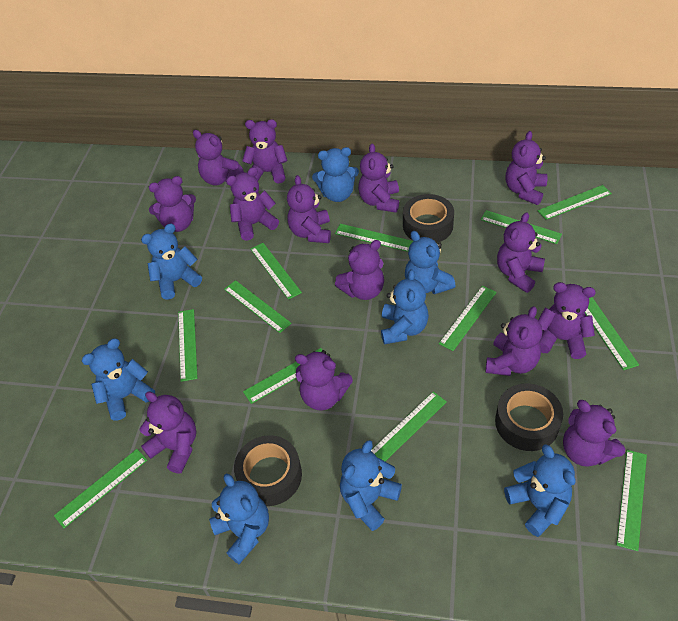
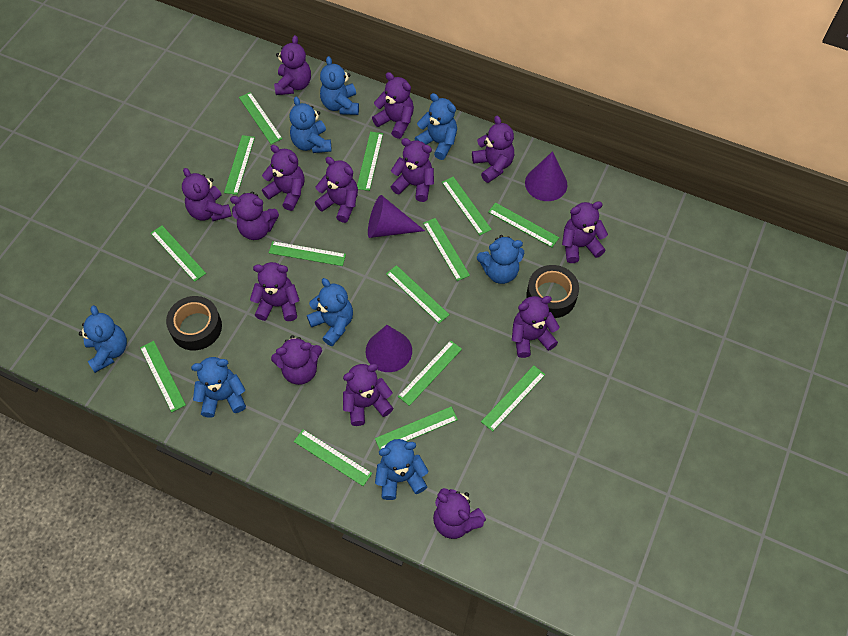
black tape: [234,435,302,506] [403,194,454,243] [495,383,563,451] = 3 -> [166,296,222,350] [526,265,579,318] = 2
green ruler: [54,449,147,528] [178,309,198,382] [224,280,292,333] [243,348,322,404] [251,243,302,300] [335,224,413,252] [371,391,447,461] [439,286,497,351] [481,210,562,244] [538,185,612,220] [585,297,639,370] [617,450,647,551] = 12 -> [140,341,186,412] [151,226,206,282] [224,135,255,195] [239,92,283,144] [269,241,346,266] [294,429,372,486] [357,132,383,191] [375,406,458,449] [386,265,450,323] [398,340,462,406] [423,218,470,281] [442,177,492,235] [481,365,545,432] [488,202,559,247] = 14
purple cone: none = 0 -> [366,325,412,372] [368,195,425,238] [525,151,567,201] = 3

